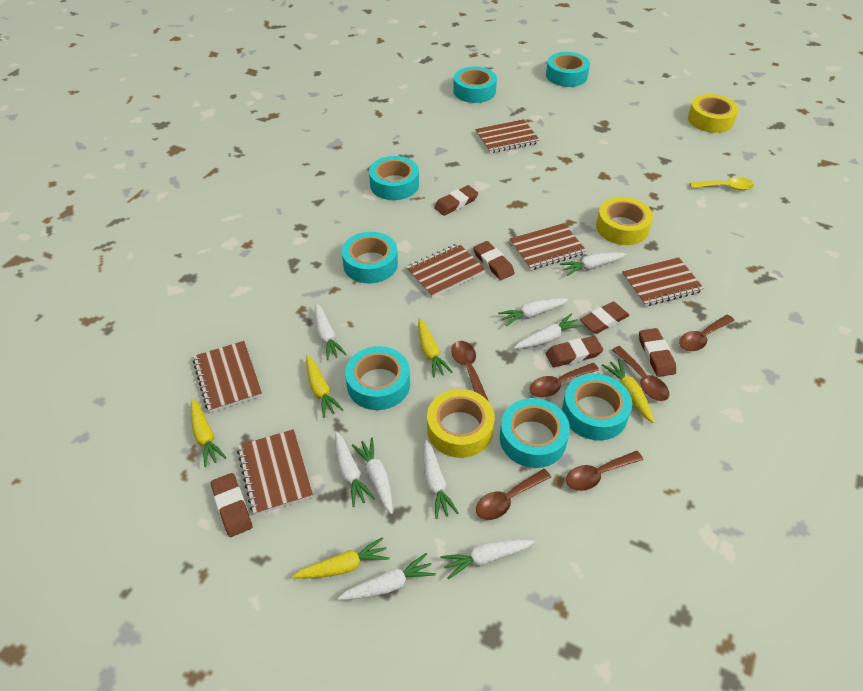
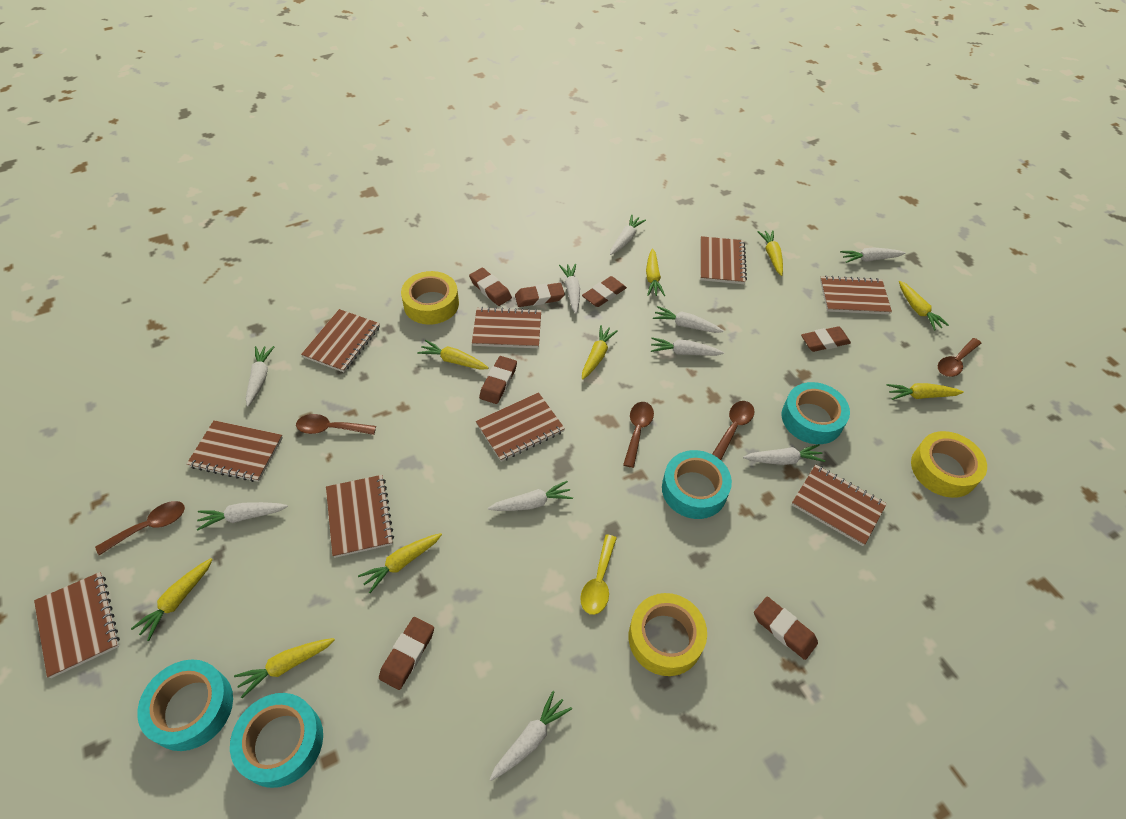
brown eraser: [211,473,252,537] [434,185,478,216] [473,241,515,280] [545,336,603,367] [580,301,629,334] [639,328,676,377] = 6 -> [379,617,434,690] [469,268,512,306] [479,356,517,404] [515,283,565,307] [582,276,627,307] [754,597,818,660] [801,326,851,352] = 7
brown notebook: [193,341,262,413] [237,429,313,515] [406,243,486,298] [475,119,540,153] [510,223,587,270] [622,257,704,307] = 6 -> [34,572,120,678] [187,420,283,482] [301,309,380,372] [326,475,394,558] [472,307,541,348] [476,392,565,462] [700,236,747,284] [792,464,887,546] [820,276,892,315] = 9
brown spoon: [451,341,488,400] [476,469,551,520] [530,363,599,398] [566,451,643,491] [612,346,670,401] [679,314,735,351] = 6 -> [95,501,185,555] [296,414,376,435] [623,402,654,468] [712,401,754,460] [938,338,981,377] = 5
turquoise tape: [342,232,398,283] [345,346,410,410] [369,156,419,200] [453,67,497,103] [500,398,570,468] [546,52,590,87] [562,373,632,440] = 7 -> [137,660,233,751] [230,693,323,788] [662,450,732,519] [782,382,850,444] = 4
white carrot: [315,304,346,360] [335,432,375,507] [338,553,436,600] [352,437,393,514] [424,440,458,519] [440,539,535,579] [498,298,569,326] [514,314,583,349] [560,252,626,276] = 9 -> [197,502,288,531] [246,346,274,407] [488,481,573,511] [490,691,572,781] [559,264,580,313] [610,215,646,255] [651,337,724,356] [653,306,724,333] [743,444,825,465] [840,247,905,263] = 10
yellow carrot: [191,399,227,467] [292,537,390,579] [306,355,343,418] [418,318,452,378] [602,359,654,423] = 5 -> [131,558,213,641] [234,638,335,698] [358,533,442,593] [417,340,489,370] [582,325,618,380] [646,248,665,296] [757,230,783,276] [886,383,964,400] [899,281,949,330] = 9

